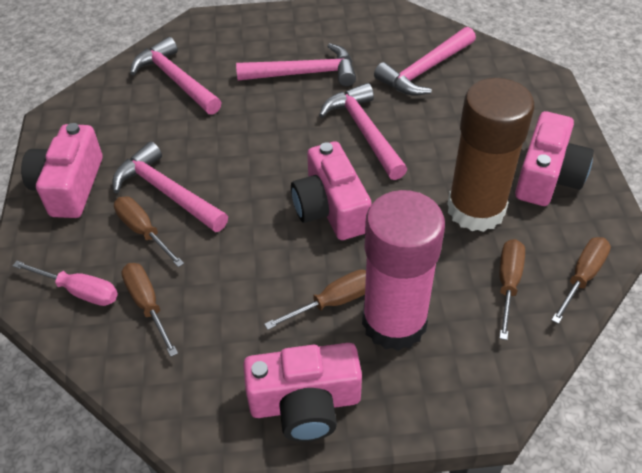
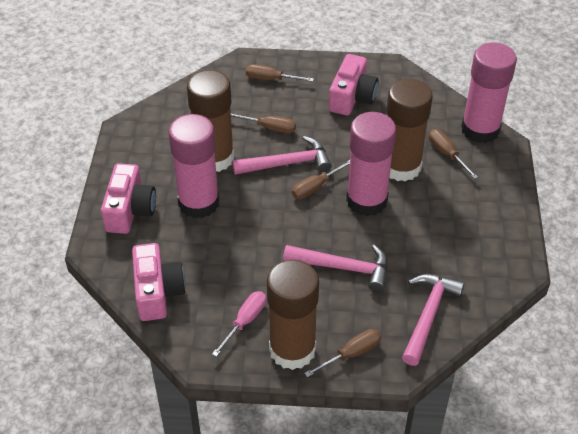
brown glue stick: [447,78,534,232] = 1 -> [187,70,234,172] [267,260,319,370] [387,79,433,182] = 3
pink camera: [21,123,103,218] [243,343,362,442] [291,141,372,240] [515,111,594,206] = 4 -> [101,163,156,234] [132,243,186,321] [329,54,379,115] = 3
pink glue stick: [362,190,445,351] = 1 -> [168,114,219,218] [346,112,396,216] [461,42,517,143] = 3
pink hammer: [112,142,228,232] [130,37,222,115] [236,43,356,86] [319,83,407,180] [374,27,476,96] = 5 -> [232,136,332,175] [283,244,388,292] [402,274,465,366] = 3

